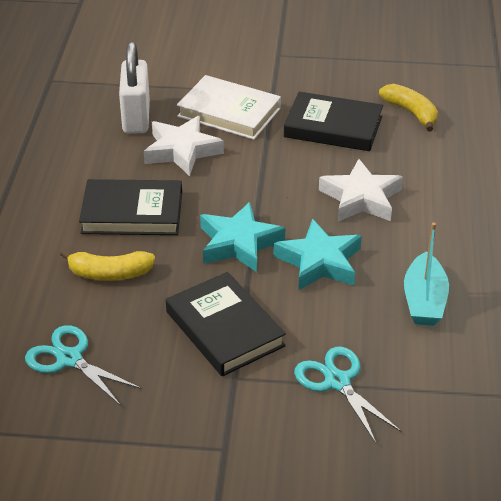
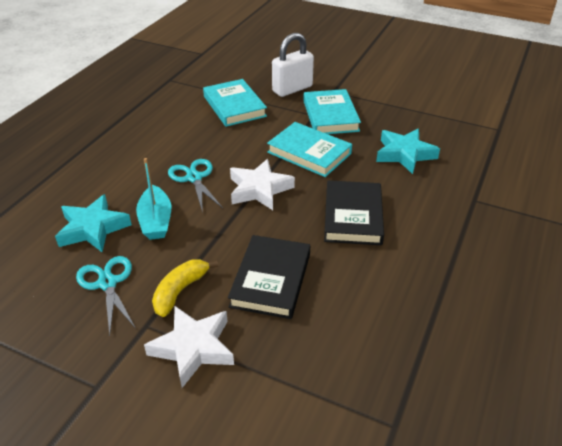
black book: [79,179,182,235] [166,272,286,376] [284,92,383,151] = 3 -> [228,235,310,319] [324,180,384,245] = 2
turquoise book: none = 0 -> [203,79,267,127] [267,122,352,177] [303,89,361,134] = 3
white book: [177,75,281,140] = 1 -> none = 0
yellow banana: [60,250,155,281] [379,84,438,131] = 2 -> [152,259,218,317] = 1

